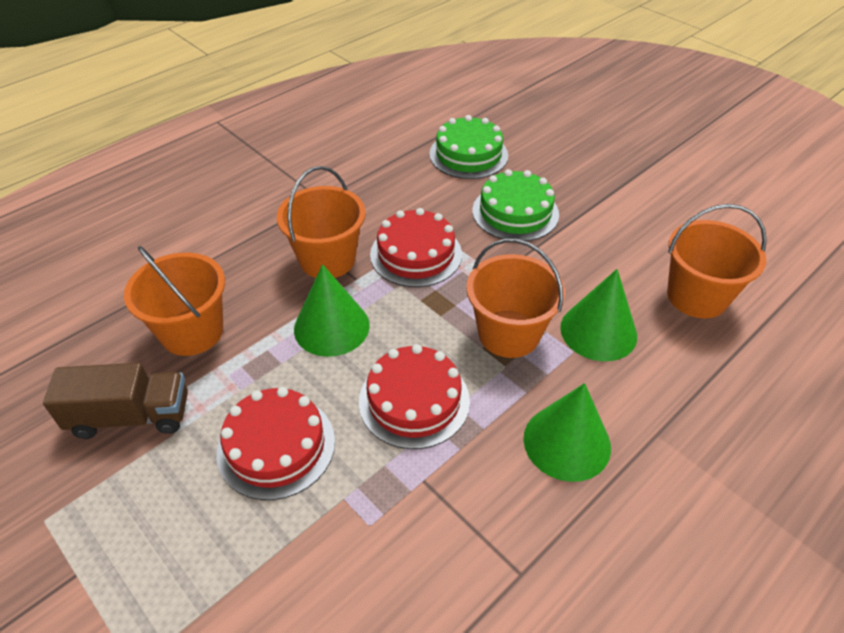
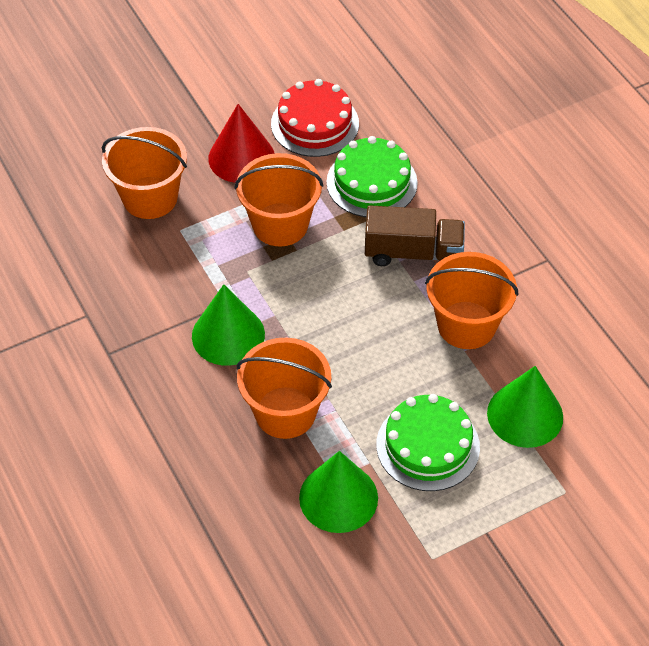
red cake: [217,387,335,500] [359,344,470,449] [370,208,462,287] = 3 -> [271,79,359,157] = 1
red cone: none = 0 -> [208,104,275,183] = 1

